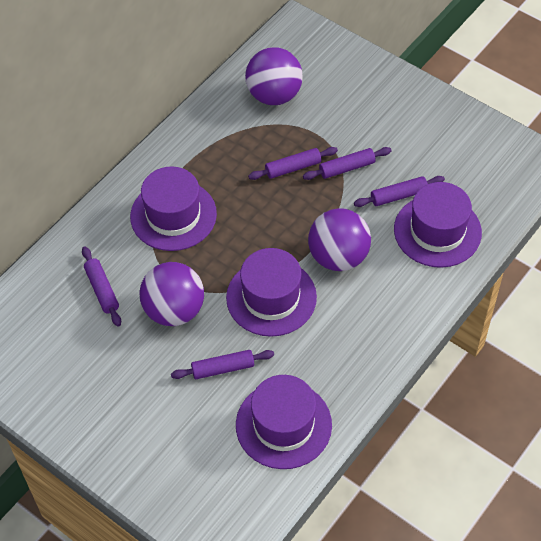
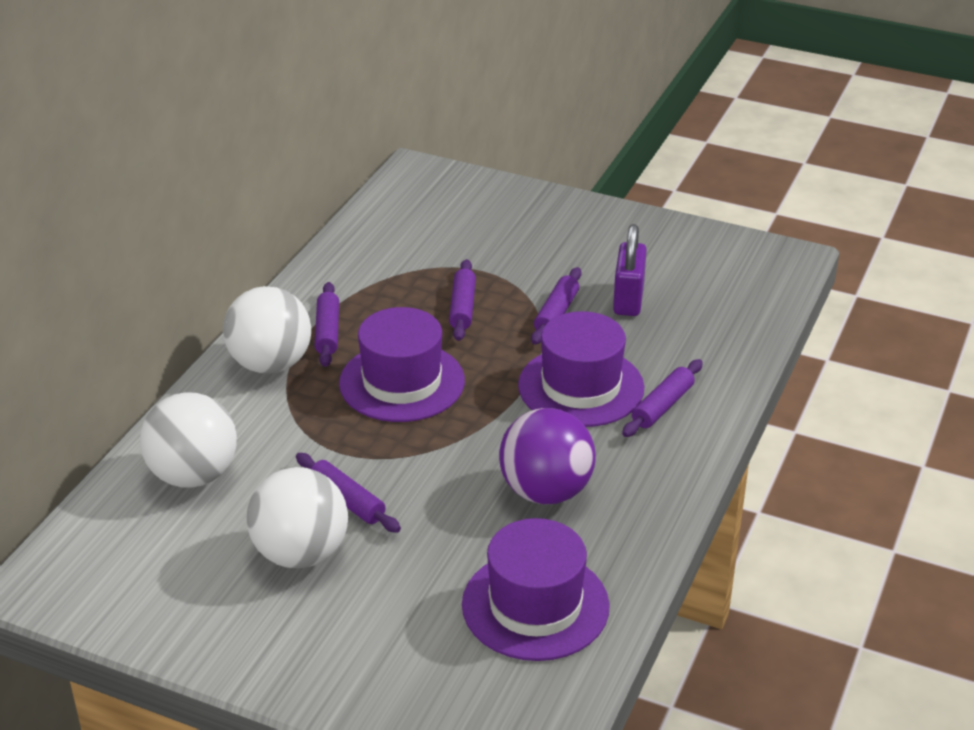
purple ball: [139,262,204,326] [245,47,303,105] [308,208,371,271] = 3 -> [499,408,596,504] = 1
purple hat: [130,166,217,251] [226,248,317,337] [236,375,332,469] [394,182,482,268] = 4 -> [339,307,465,422] [462,518,610,661] [518,311,644,427] = 3
purple padlock: none = 0 -> [613,224,647,316] = 1
white ball: none = 0 -> [140,392,237,488] [223,286,311,374] [246,467,348,568] = 3

